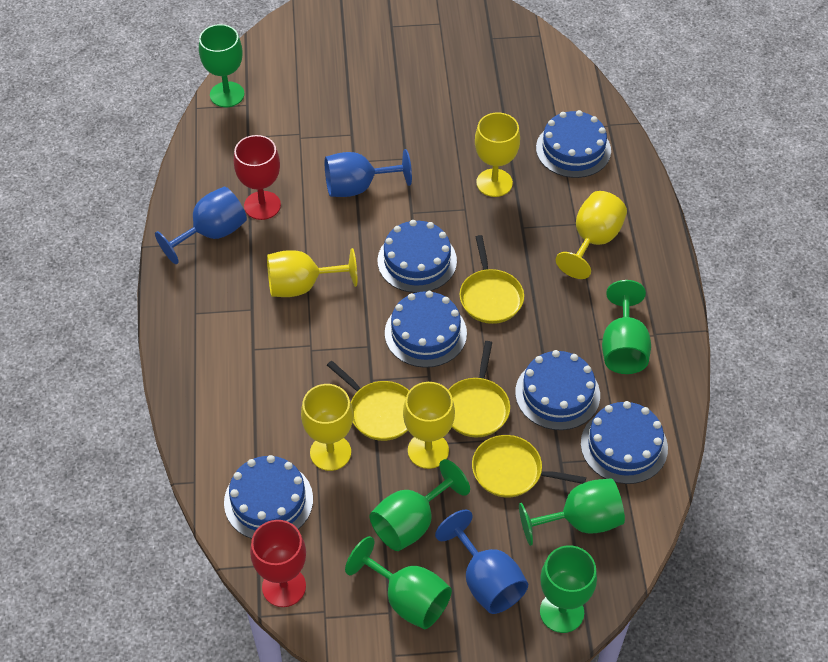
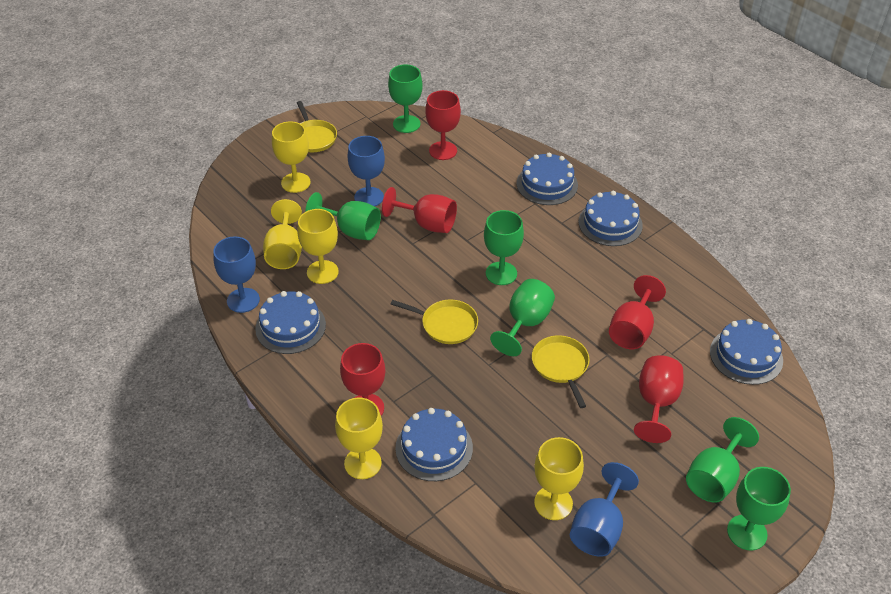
blue cake: [224,455,313,539] [378,220,457,293] [385,291,467,368] [515,350,600,430] [536,110,611,178] [581,401,668,484] = 6 -> [255,291,326,354] [395,408,473,481] [516,153,578,205] [578,191,643,246] [710,319,783,385] = 5
red goblet: [234,135,281,220] [250,520,306,607] = 2 -> [340,343,385,416] [382,187,457,233] [425,90,461,160] [609,275,666,349] [634,355,684,443] = 5
yellow pan: [327,361,409,441] [448,341,510,437] [459,235,524,324] [472,435,586,497] = 4 -> [297,101,337,152] [391,299,478,344] [532,335,590,408] = 3

